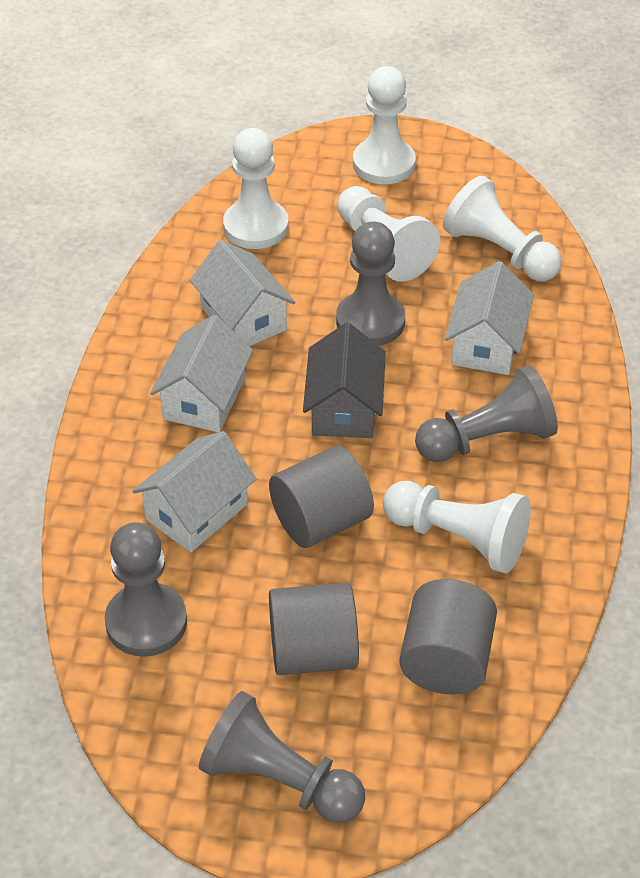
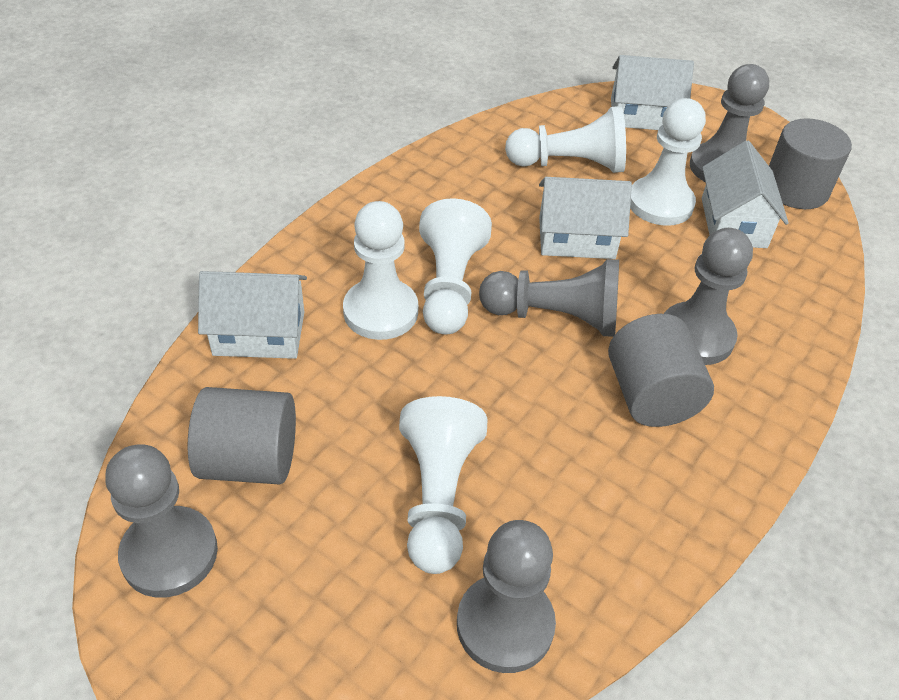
grey house: [303,323,386,438] = 1 -> none = 0
grey pawn: [105,522,187,657] [199,691,365,823] [336,222,405,346] [415,365,558,462] = 4 -> [105,445,218,598] [457,520,556,673] [479,259,619,337] [664,228,753,365] [690,64,769,182] = 5

